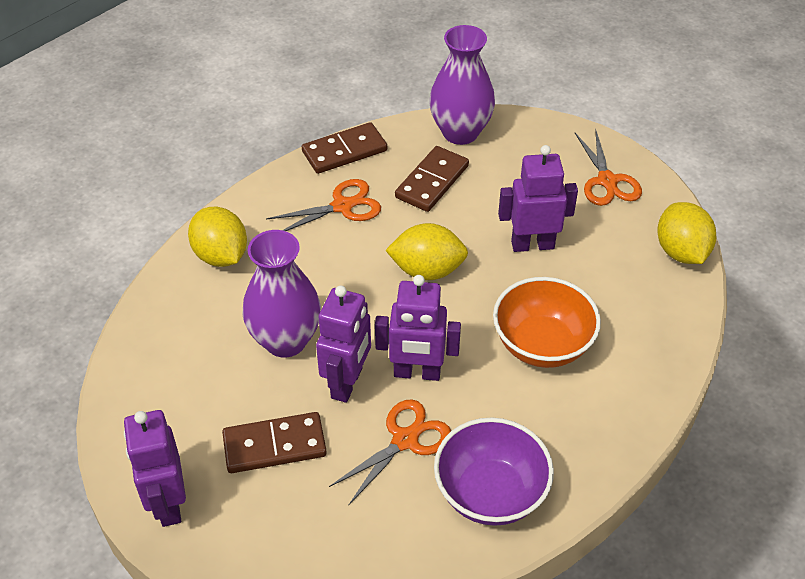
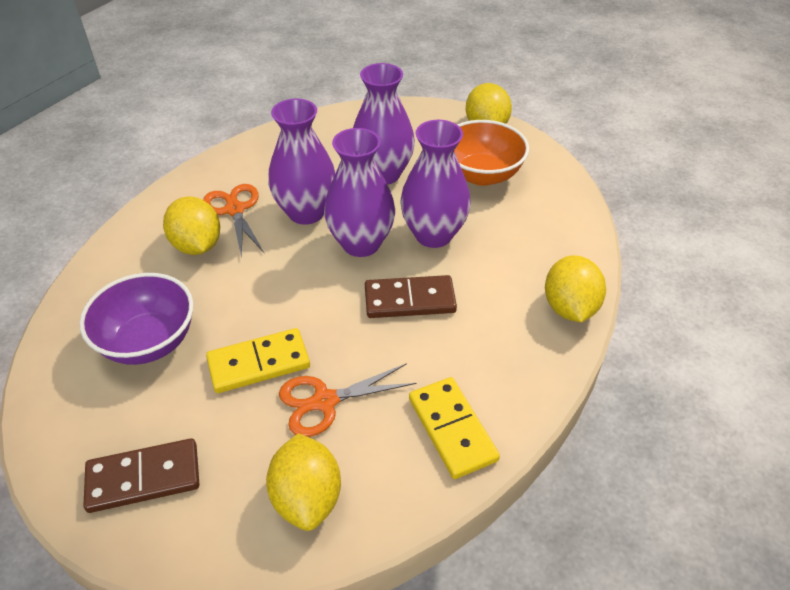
brown domino: [222,412,327,473] [302,122,387,174] [395,146,469,212] = 3 -> [83,438,199,513] [365,275,457,318] = 2
orange scissors: [266,179,381,231] [329,399,451,506] [575,128,642,206] = 3 -> [203,184,264,259] [279,363,416,437] = 2
purple robot: [124,410,186,527] [316,286,371,403] [375,275,461,381] [498,145,578,252] = 4 -> none = 0
purple vase: [242,230,321,358] [429,25,495,145] = 2 -> [268,98,335,225] [324,128,395,257] [353,63,415,185] [400,120,471,248] = 4
yellow domino: none = 0 -> [206,328,310,393] [409,377,500,479] = 2
yellow lemon: [188,207,247,267] [385,223,468,280] [657,202,716,264] = 3 -> [163,196,220,255] [266,433,341,531] [466,83,512,124] [545,255,606,322] = 4

